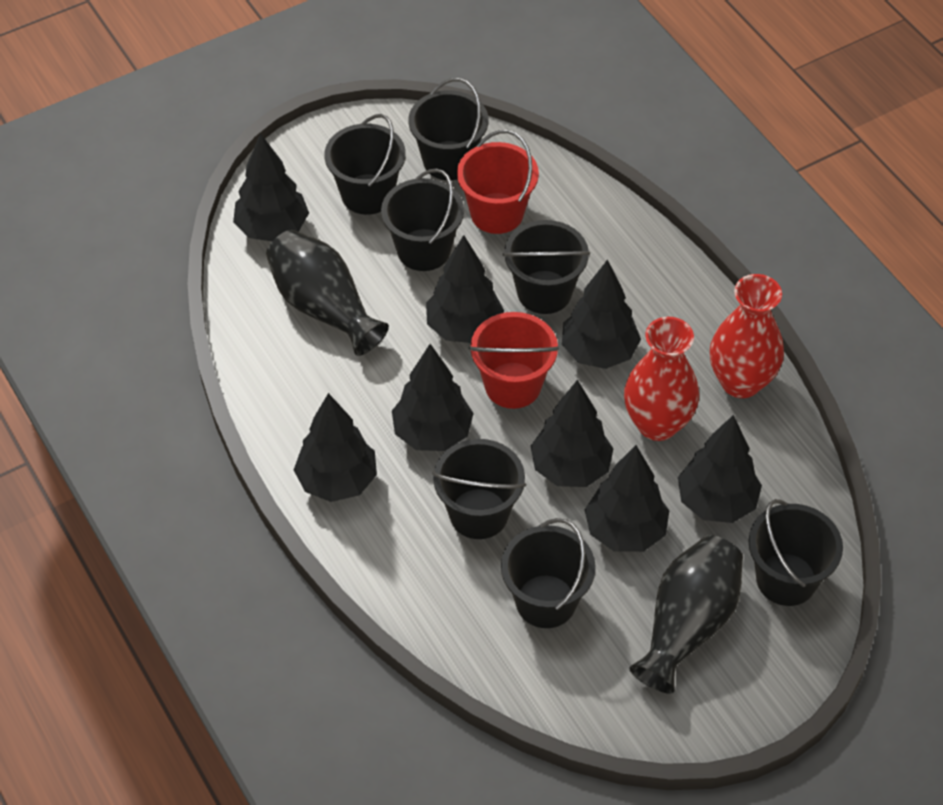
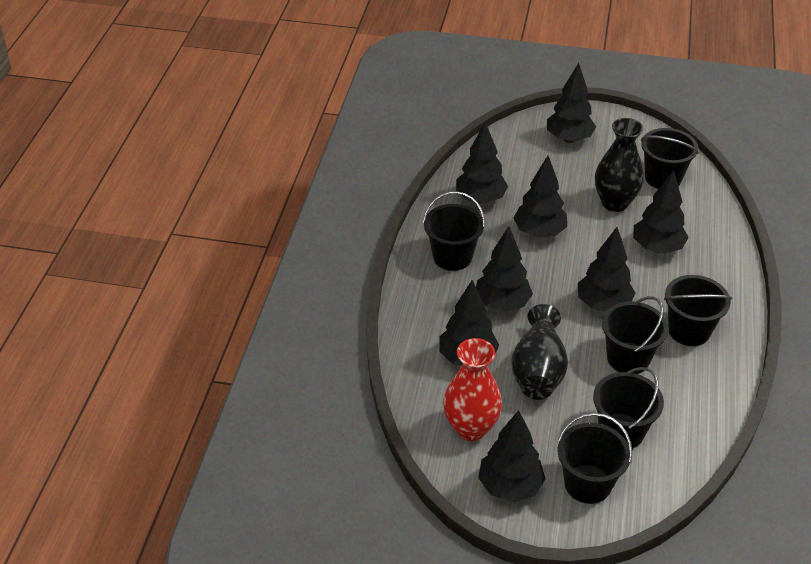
black bucket: [324,114,406,215] [381,168,464,271] [408,78,488,180] [432,439,526,539] [501,518,596,628] [503,220,590,314] [748,499,843,606] = 7 -> [423,191,485,271] [558,413,633,504] [593,367,664,449] [602,296,669,374] [641,128,699,189] [664,275,732,346] = 6
red bucket: [457,130,539,234] [469,312,560,409] = 2 -> none = 0
red vase: [624,317,699,441] [710,274,784,398] = 2 -> [443,338,502,441] = 1

